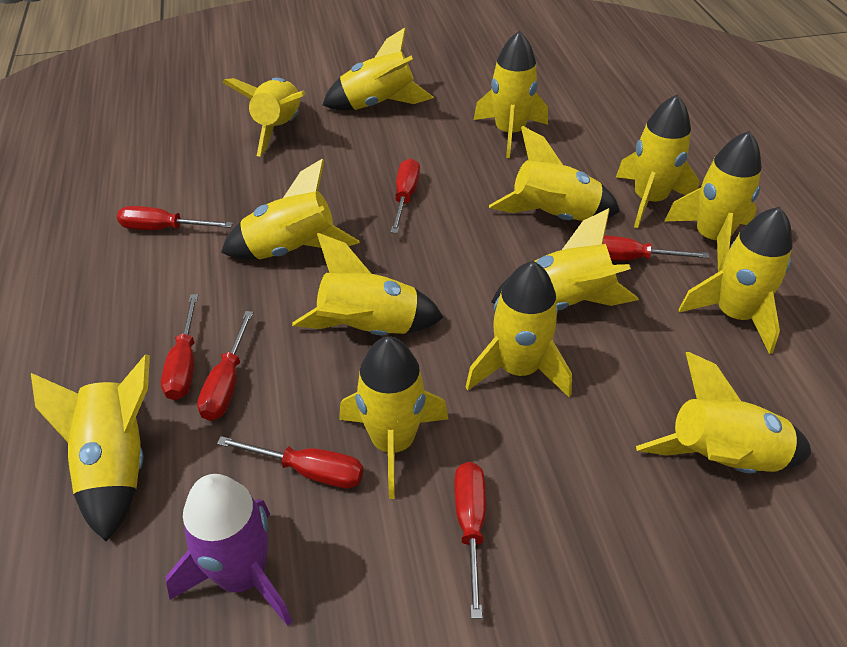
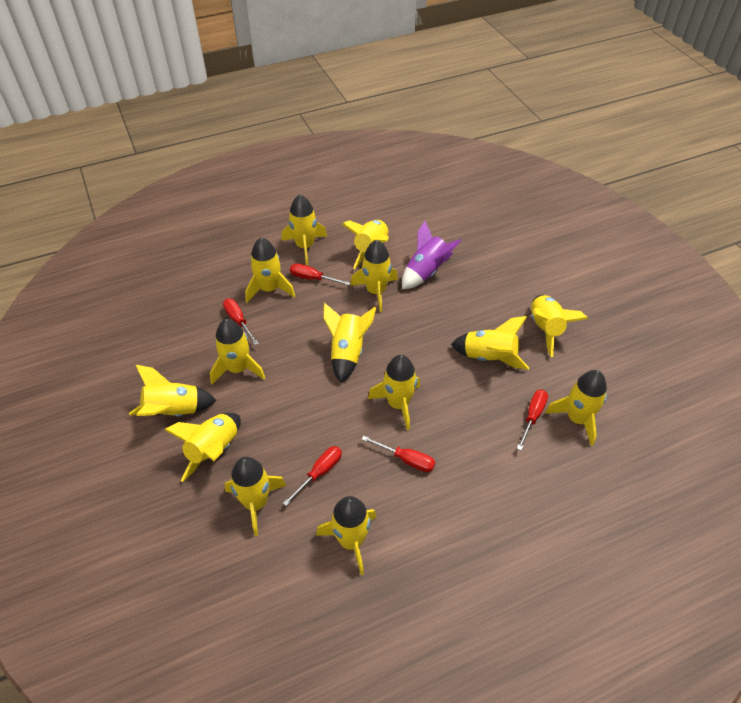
red screwdriver: [117,206,233,230] [161,294,198,400] [197,311,254,421] [217,436,363,489] [391,158,420,233] [454,462,486,619] [603,235,709,261] = 7 -> [223,299,259,345] [283,446,342,506] [290,263,351,285] [361,436,435,472] [517,390,548,450] = 5

